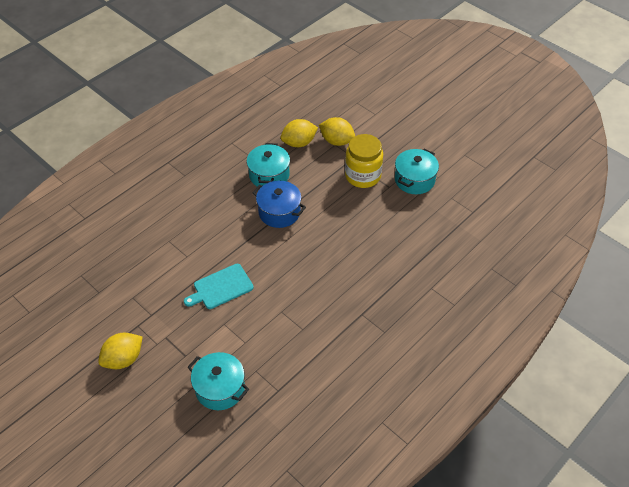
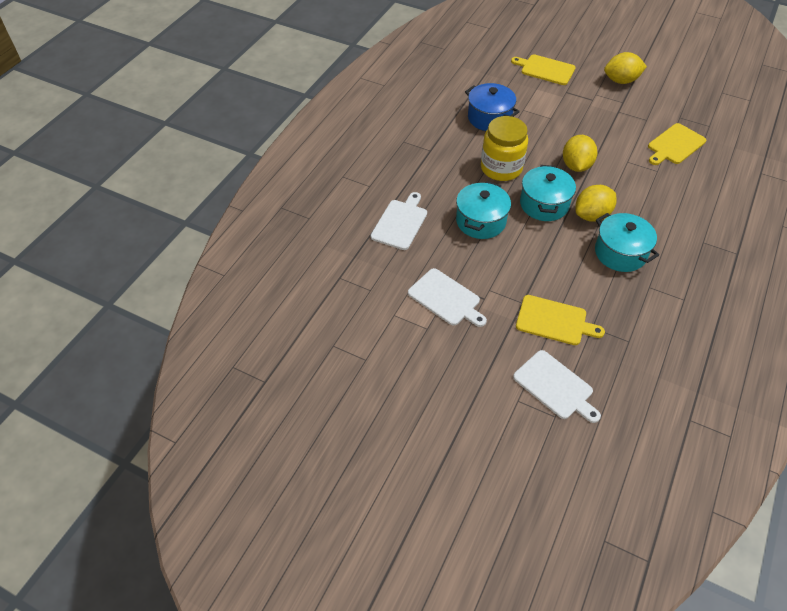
turquoise cutting board: [184,264,254,309] = 1 -> none = 0
white cutting board: none = 0 -> [371,192,427,250] [408,268,487,327] [513,350,601,423] = 3
yellow cutting board: none = 0 -> [511,54,576,85] [516,295,605,345] [648,123,707,165] = 3

